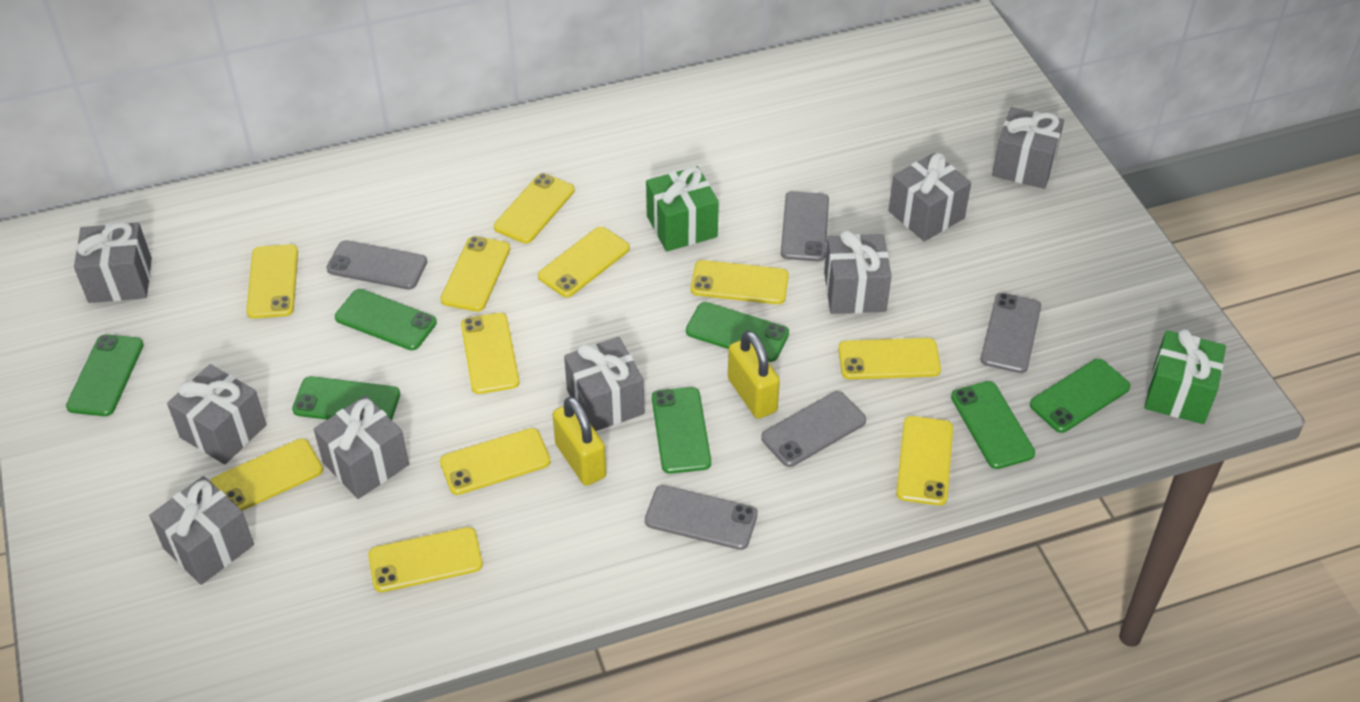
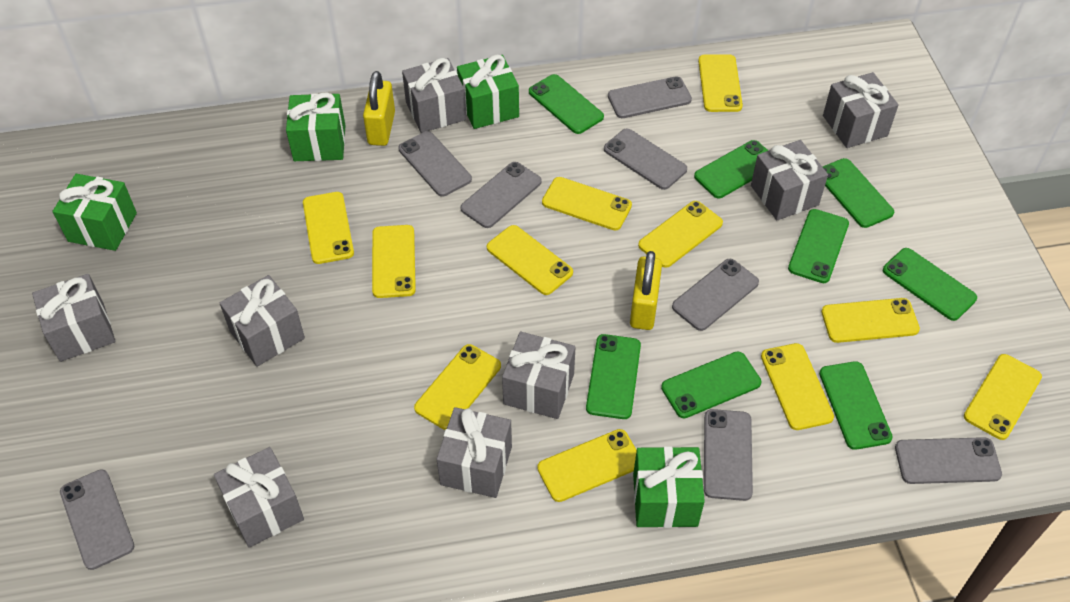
green gift: [646,166,719,252] [1145,329,1226,424] = 2 -> [53,174,137,251] [286,92,345,161] [457,55,519,129] [633,446,705,528] = 4
green phone: [66,334,144,416] [292,376,400,420] [335,289,437,350] [652,387,711,473] [686,302,789,362] [951,381,1035,469] [1030,359,1131,433] = 7 -> [529,74,604,134] [586,334,641,419] [661,351,761,418] [694,140,768,198] [788,209,849,283] [819,361,893,450] [823,158,894,228] [883,248,977,321] = 8
grey phone: [326,240,427,290] [645,485,758,550] [761,391,866,467] [781,191,829,261] [980,293,1041,373] = 5 -> [60,469,134,570] [398,131,472,197] [460,162,542,228] [604,129,687,190] [608,76,692,118] [672,259,759,331] [704,409,753,501] [895,437,1002,484] = 8

